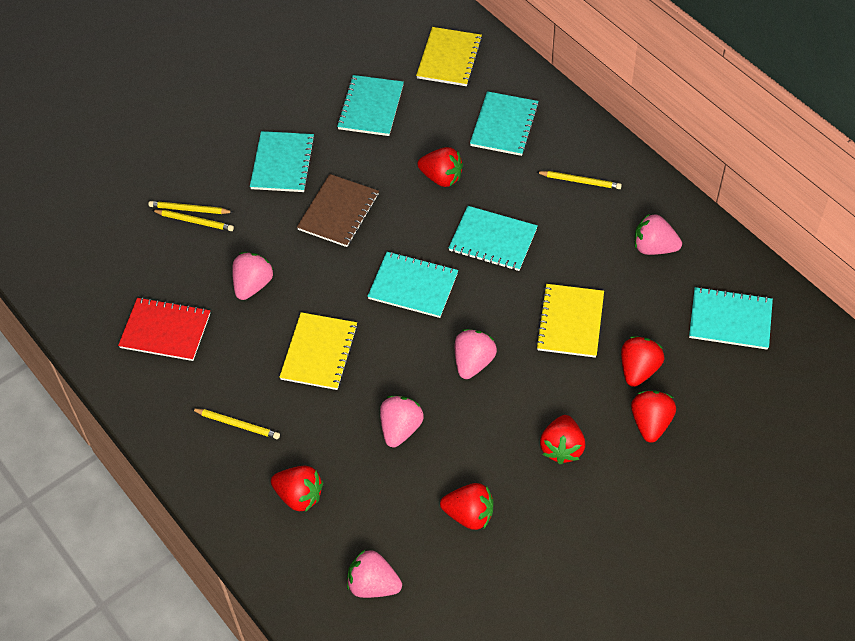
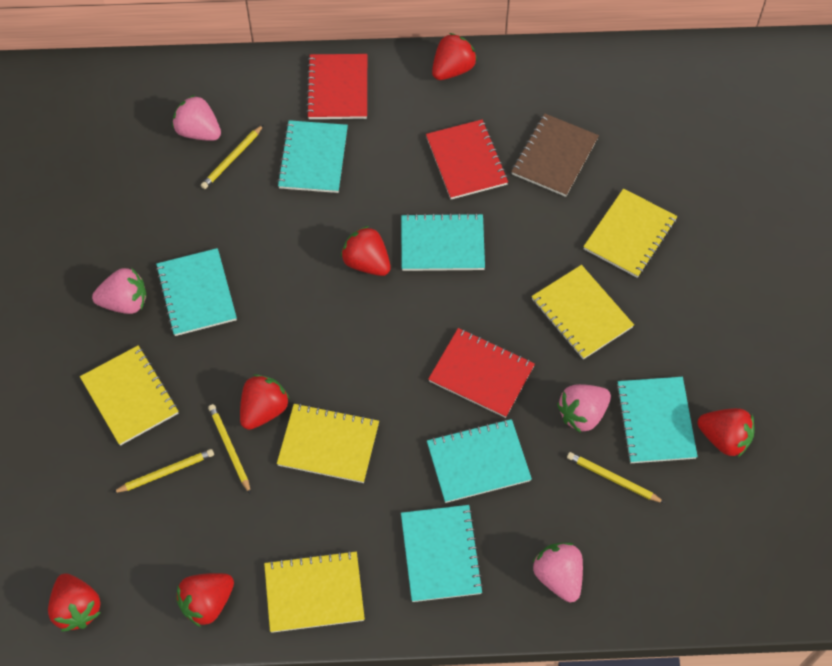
pink strawberry: [232,252,274,300] [347,549,402,598] [380,396,424,447] [455,329,497,379] [635,213,682,255] = 5 -> [92,268,147,314] [172,95,221,141] [533,543,583,602] [557,384,611,433] = 4
red notebook: [118,297,210,361] = 1 -> [306,54,367,119] [426,119,508,199] [428,328,535,418] = 3
yellow notebook: [280,312,358,390] [416,27,482,86] [536,284,604,358] = 3 -> [80,345,179,446] [264,551,365,633] [277,403,379,483] [531,265,634,360] [583,188,678,278] = 5

